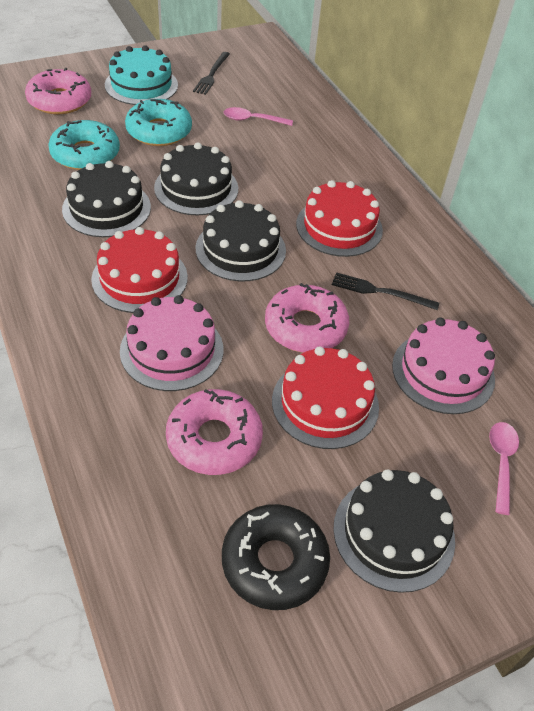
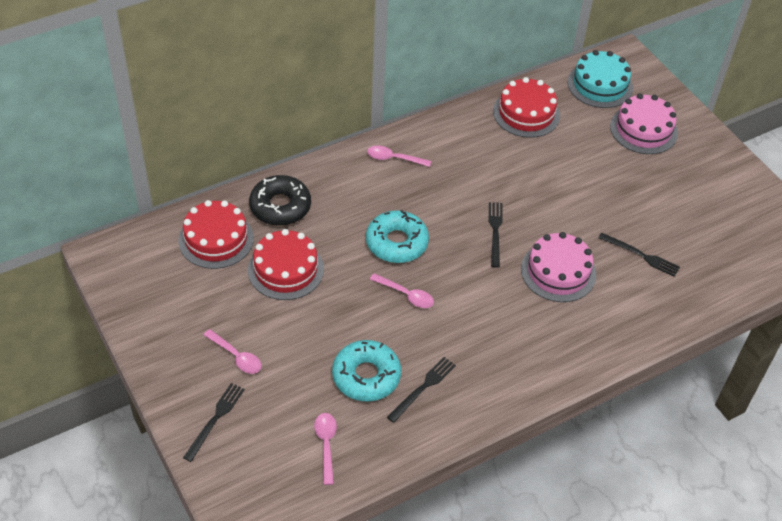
black cake: [62,161,151,237] [154,142,238,215] [196,200,286,281] [333,469,455,593] = 4 -> none = 0
black fork: [193,52,230,95] [332,272,439,310] = 2 -> [183,383,245,462] [387,357,456,423] [489,202,503,268] [598,233,680,277] = 4
pink donut: [25,68,91,114] [166,389,263,475] [265,283,349,353] = 3 -> none = 0
pink spoon: [224,107,293,126] [489,422,519,515] = 2 -> [203,329,262,374] [314,413,337,485] [367,146,431,167] [370,273,434,308] = 4

